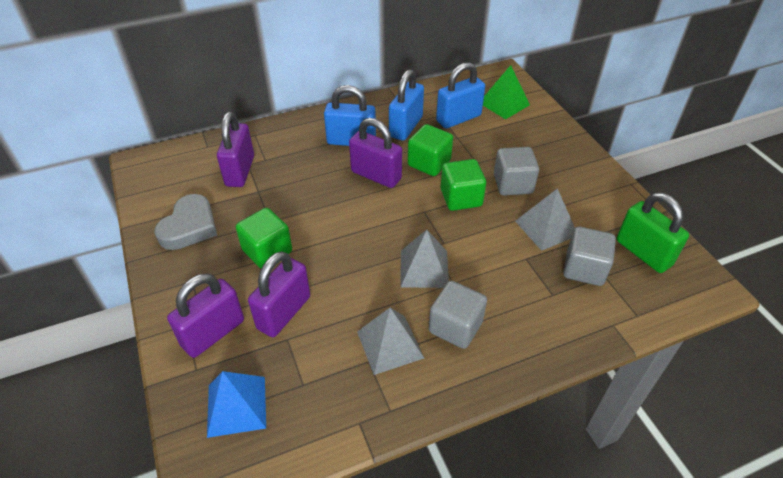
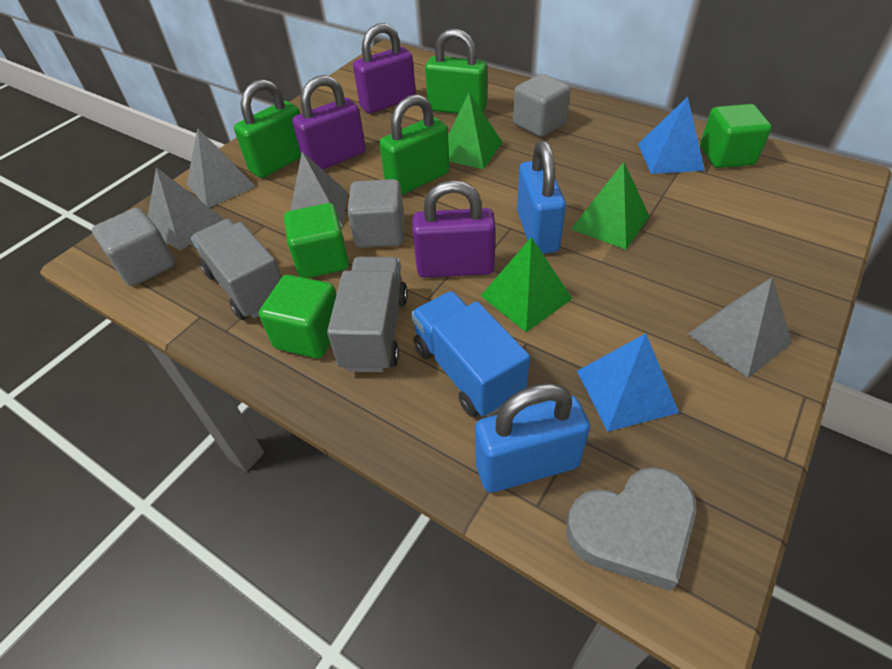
blue padlock: [324,85,376,146] [389,69,424,141] [436,62,485,128] = 3 -> [475,383,590,493] [517,140,566,254] = 2
blue pyramid: [207,371,266,438] = 1 -> [577,333,679,432] [638,97,705,174] = 2
blue truck: none = 0 -> [411,291,530,417] = 1
green padlock: [617,192,689,273] = 1 -> [234,79,301,178] [379,94,450,195] [425,28,487,114] = 3
green pyramid: [483,65,530,119] = 1 -> [448,92,502,169] [481,237,573,332] [571,162,650,250] = 3
grey pyramid: [357,308,424,375] [400,230,449,288] [515,188,575,251] = 3 -> [148,167,224,251] [187,128,256,208] [290,152,347,226] [688,278,792,378] = 4
grey truck: none = 0 -> [191,219,282,320] [327,257,408,372] = 2
purple padlock: [167,273,244,358] [217,112,254,187] [248,251,310,337] [349,118,402,188] = 4 -> [292,75,366,169] [353,23,416,114] [412,180,496,278] = 3

